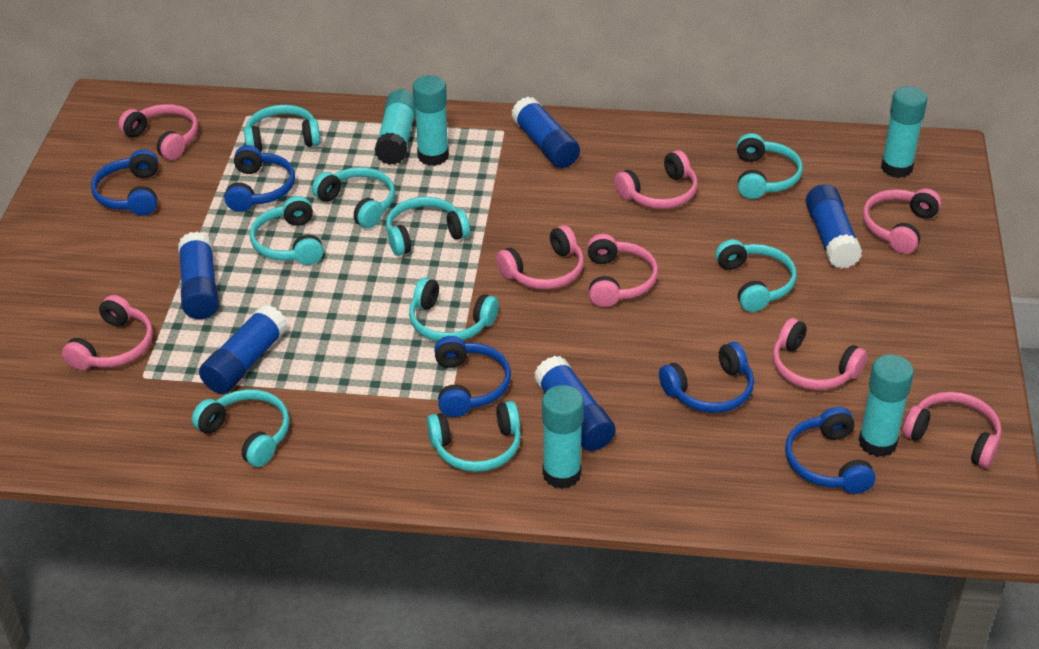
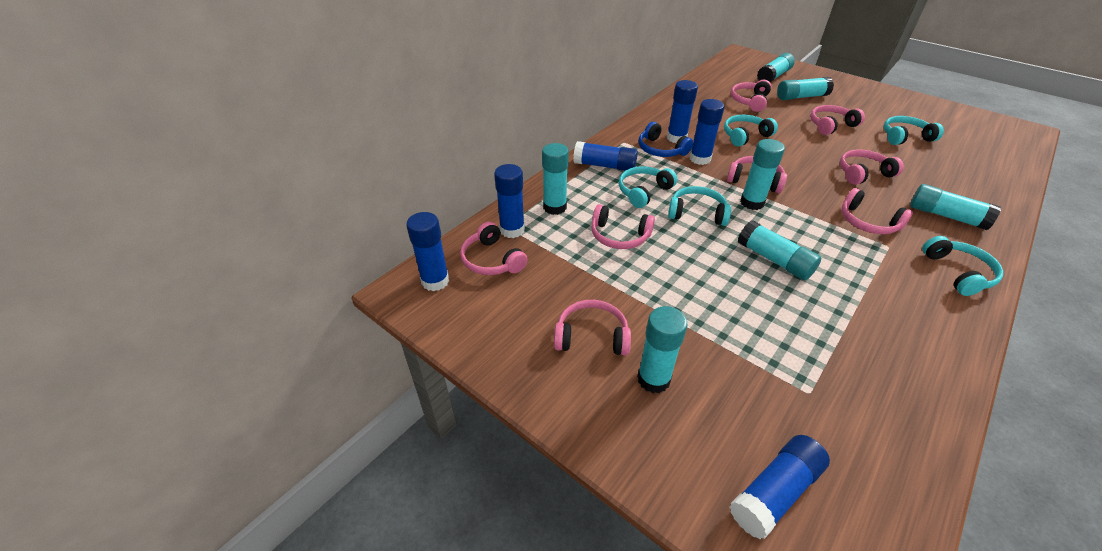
blue glue stick: [178,232,219,319] [199,305,288,394] [511,97,580,168] [534,356,616,451] [806,184,862,269] = 5 -> [406,212,449,291] [494,164,525,238] [573,141,638,171] [667,80,698,143] [690,99,725,165] [729,435,830,539] = 6
blue headphones: [91,149,158,216] [225,145,295,212] [434,336,511,417] [659,342,754,413] [785,407,875,494] = 5 -> [639,122,693,157] = 1
turquoise glue stick: [374,89,416,165] [413,75,449,166] [542,385,584,489] [859,354,914,457] [881,86,927,178] = 5 -> [542,143,569,215] [637,306,688,393] [738,221,821,280] [740,139,785,210] [757,53,795,82] [777,77,834,100] [910,184,1001,230] = 7
turquoise headphones: [192,389,290,467] [244,105,320,152] [250,196,324,265] [312,167,395,228] [386,197,470,256] [409,277,499,341] [427,401,521,472] [715,239,797,312] [737,133,803,199] = 9 -> [619,166,677,208] [668,186,731,226] [724,115,778,147] [884,116,944,145] [922,236,1003,296] = 5

